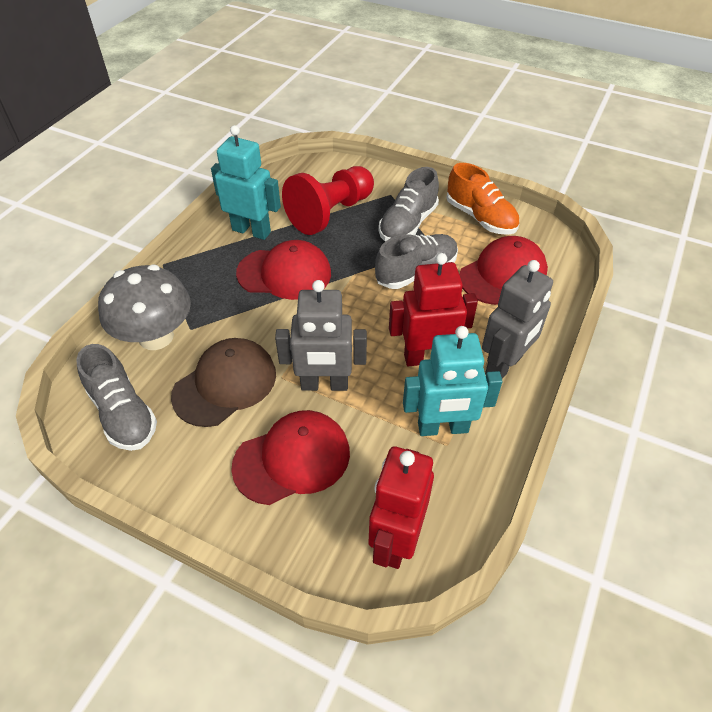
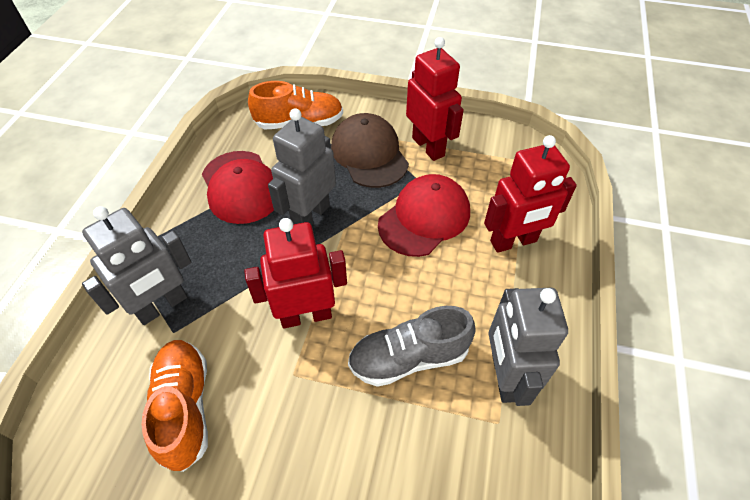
grey mushroom: [98,265,191,350] = 1 -> none = 0
grey robot: [275,280,367,391] [482,260,553,379] = 2 -> [82,206,191,325] [268,108,336,225] [488,288,568,406] = 3
grey shoe: [76,344,157,451] [375,234,458,289] [379,167,439,241] = 3 -> [348,306,476,387] = 1
orange shoe: [446,163,520,235] = 1 -> [141,340,208,472] [248,81,343,129] = 2
red cap: [231,410,350,505] [236,240,331,300] [459,236,548,305] = 3 -> [202,151,274,224] [378,174,470,257] = 2
red pawn: [282,166,374,235] = 1 -> none = 0
red robot: [368,446,434,569] [389,253,478,366] = 2 -> [244,218,347,328] [406,37,464,161] [484,135,577,253] = 3
turquoise robot: [211,125,281,240] [403,326,503,436] = 2 -> none = 0

